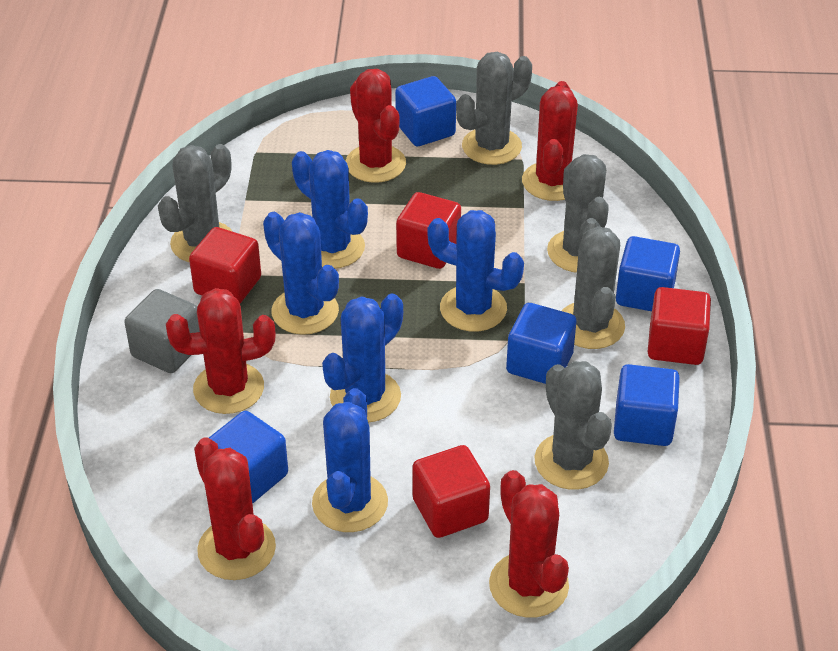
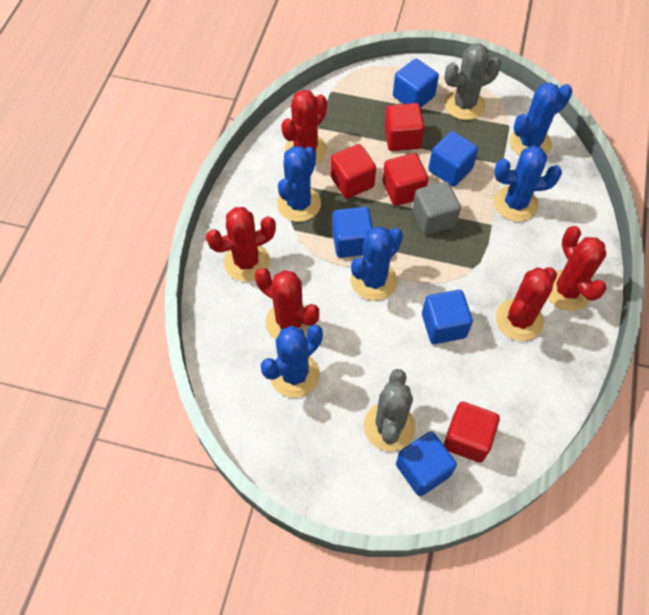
grey cactus: [158,144,233,262] [456,52,532,165] [534,361,612,490] [547,154,609,273] [562,218,625,349] = 5 -> [364,369,415,451] [444,43,501,120] = 2

